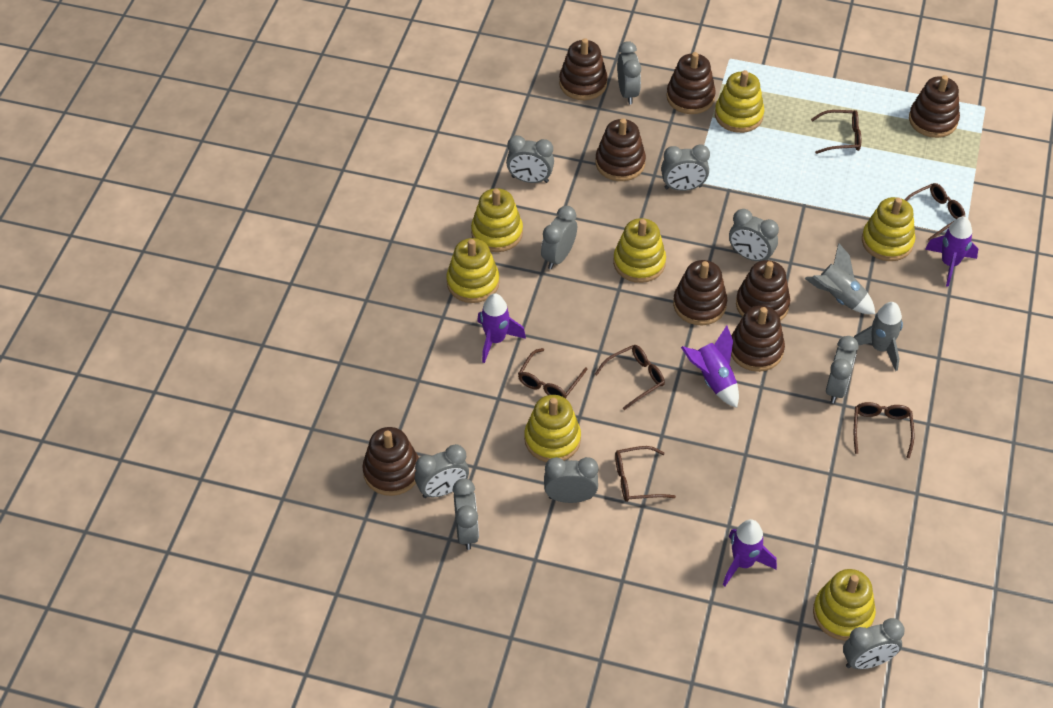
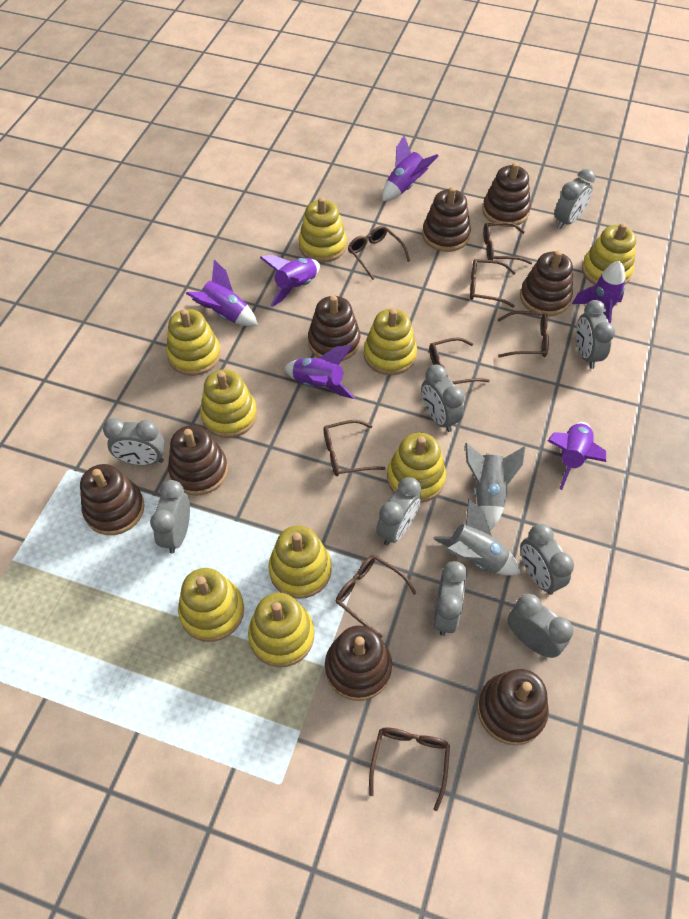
brown glasses: [518,348,588,398] [595,345,665,410] [615,446,676,502] [811,110,861,154] [854,402,914,458] [904,183,966,241] = 6 -> [323,420,386,476] [336,555,416,638] [348,226,410,280] [369,728,450,811] [429,337,490,384] [470,259,516,308] [483,222,532,264] [498,311,549,358] = 8
grey clock: [415,444,469,498] [453,478,479,550] [506,135,554,183] [541,206,577,269] [544,457,598,503] [617,41,641,104] [661,144,710,191] [729,209,779,261] [826,336,859,403] [843,618,905,669] = 10 -> [103,418,165,465] [150,480,190,553] [376,477,421,545] [421,364,464,432] [433,561,467,636] [507,594,573,658] [520,524,574,595] [554,169,595,229] [576,300,615,369] = 9
purple rocket: [477,293,526,363] [681,325,739,408] [723,519,777,586] [925,216,978,287] = 4 -> [186,260,258,326] [260,255,320,307] [284,346,355,399] [382,135,439,201] [548,422,606,490] [572,261,626,324] = 6
yellow stacking toy: [447,238,500,303] [471,188,523,252] [524,395,581,462] [613,218,666,283] [715,70,764,133] [813,569,876,641] [862,197,915,261] = 7 -> [166,309,221,376] [178,568,244,642] [200,369,257,438] [248,593,314,667] [268,526,332,599] [299,197,347,263] [364,309,417,375] [387,432,446,503] [582,223,636,285] = 9

